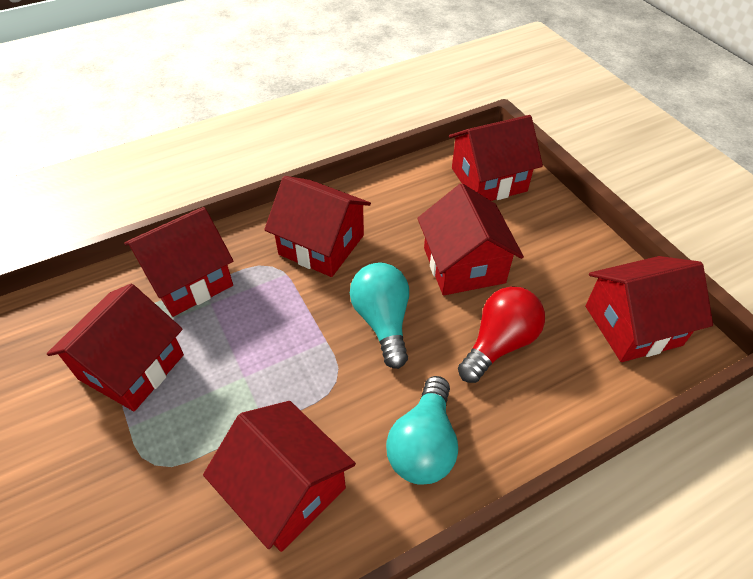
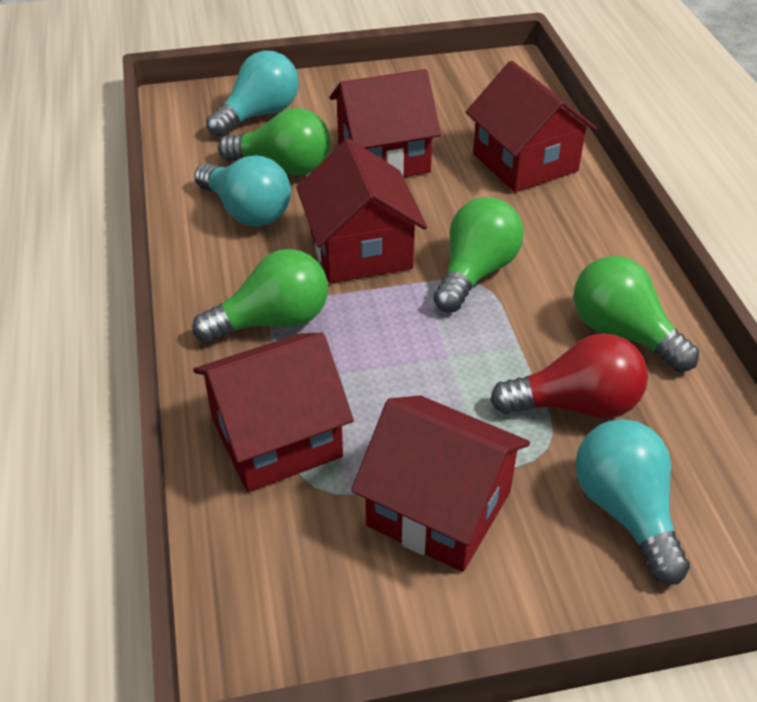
green light bulb: none = 0 -> [192,249,328,343] [218,108,330,175] [433,197,524,312] [574,256,699,372] = 4
red house: [47,284,184,411] [124,207,233,317] [203,401,356,552] [264,176,371,277] [417,183,524,295] [449,115,543,201] [586,256,713,362] = 7 -> [193,333,354,492] [296,139,427,283] [329,69,441,177] [351,395,530,572] [466,61,597,192] = 5
turquoise light bulb: [350,263,409,369] [386,376,458,485] = 2 -> [194,155,291,226] [206,51,299,137] [575,419,690,584] = 3

